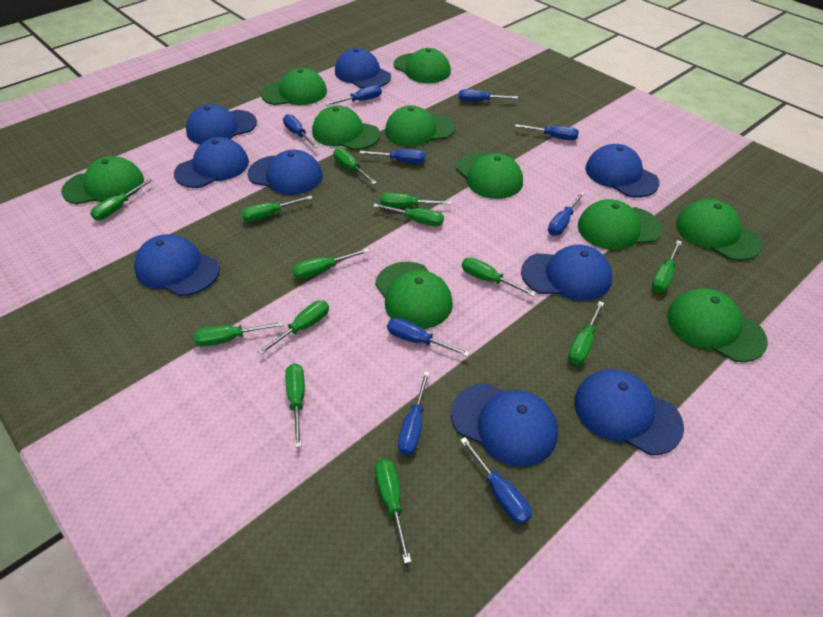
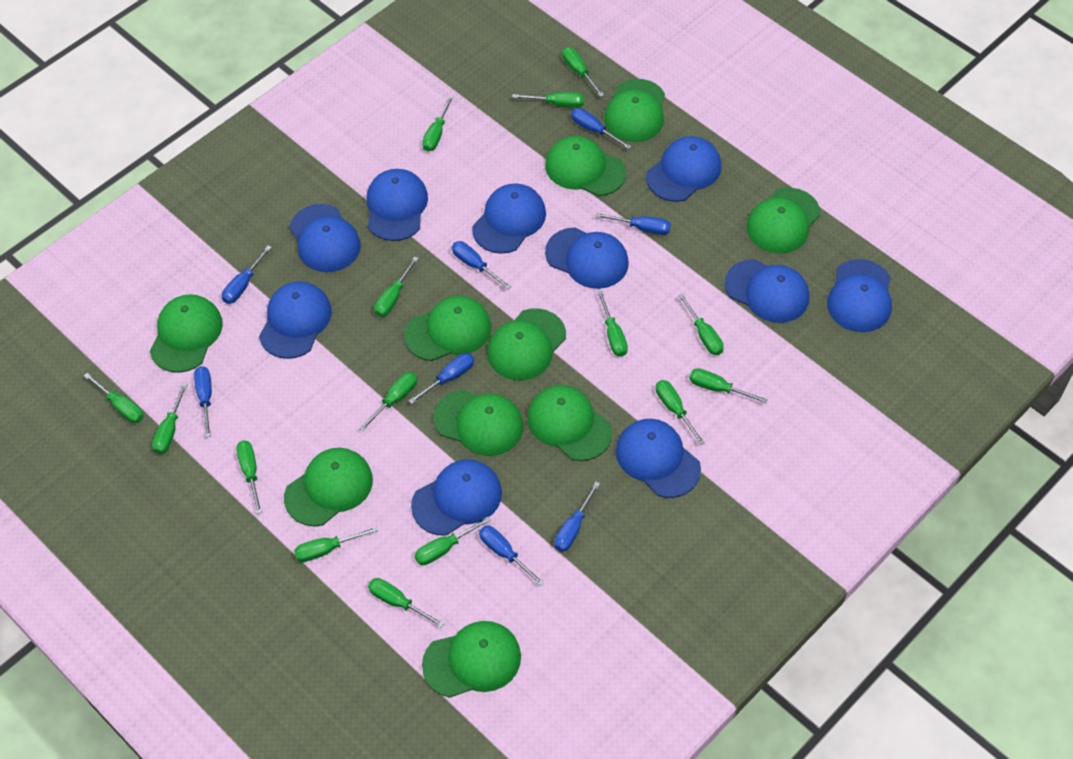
blue cap: [134,234,220,296] [174,137,249,188] [186,104,257,144] [248,150,323,195] [335,48,391,89] [451,383,558,467] [521,245,612,301] [574,369,684,455] [585,144,660,197] = 9 -> [259,281,332,359] [289,204,361,272] [367,169,428,241] [411,459,502,536] [472,184,546,254] [545,227,629,289] [616,419,701,498] [646,136,721,202] [725,259,809,323] [827,259,892,332] = 10
blue screwdriver: [283,114,318,148] [326,85,382,106] [359,149,425,163] [387,318,470,357] [398,371,430,455] [459,89,518,102] [460,437,532,524] [515,124,579,140] [548,192,585,236] = 9 -> [194,366,212,437] [222,246,272,304] [409,353,474,404] [452,241,511,289] [479,526,544,586] [554,482,600,552] [571,108,632,149] [595,213,671,235] = 8
green screwdriver: [90,179,153,220] [194,321,283,347] [241,196,313,222] [258,300,329,355] [285,363,305,448] [292,248,369,279] [333,148,377,185] [373,204,444,226] [375,459,411,564] [380,193,452,208] [462,257,536,297] [568,301,604,365] [652,240,682,293] = 13 -> [84,373,144,423] [152,383,188,454] [237,441,262,514] [294,526,378,562] [359,372,417,431] [368,578,445,628] [374,256,419,317] [415,517,491,565] [422,95,454,152] [512,92,584,108] [562,47,604,97] [597,291,628,357] [656,380,705,445] [678,293,724,355] [689,368,768,404] = 15

